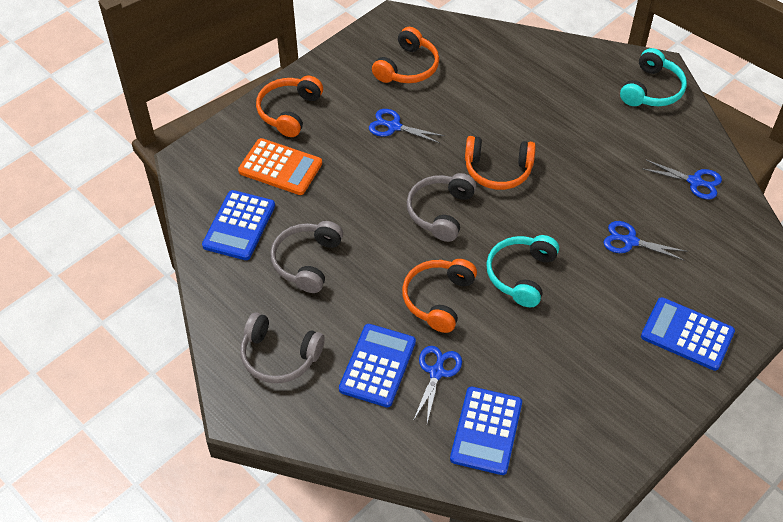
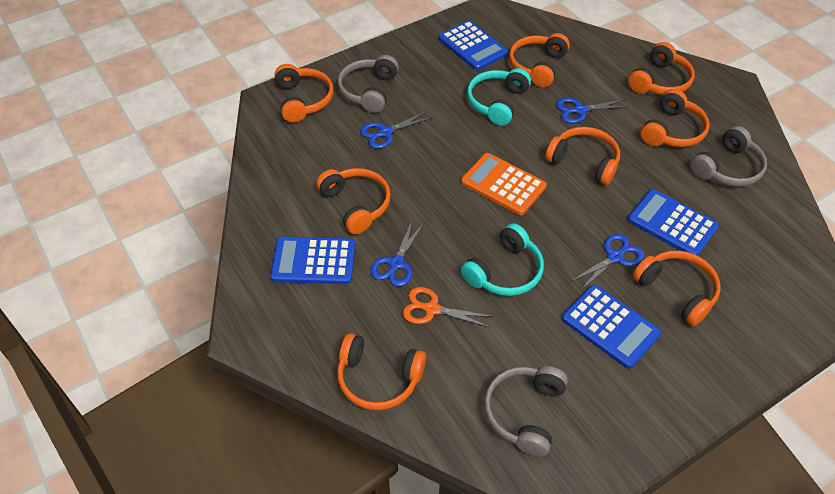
orange headphones: [256,76,323,137] [372,27,439,83] [402,259,477,333] [465,136,536,190] = 4 -> [275,64,334,123] [316,168,391,234] [337,333,426,410] [509,33,570,87] [545,127,620,185] [628,42,695,95] [633,251,720,326] [640,89,710,147] = 8
orange scissors: none = 0 -> [403,287,493,327] = 1

